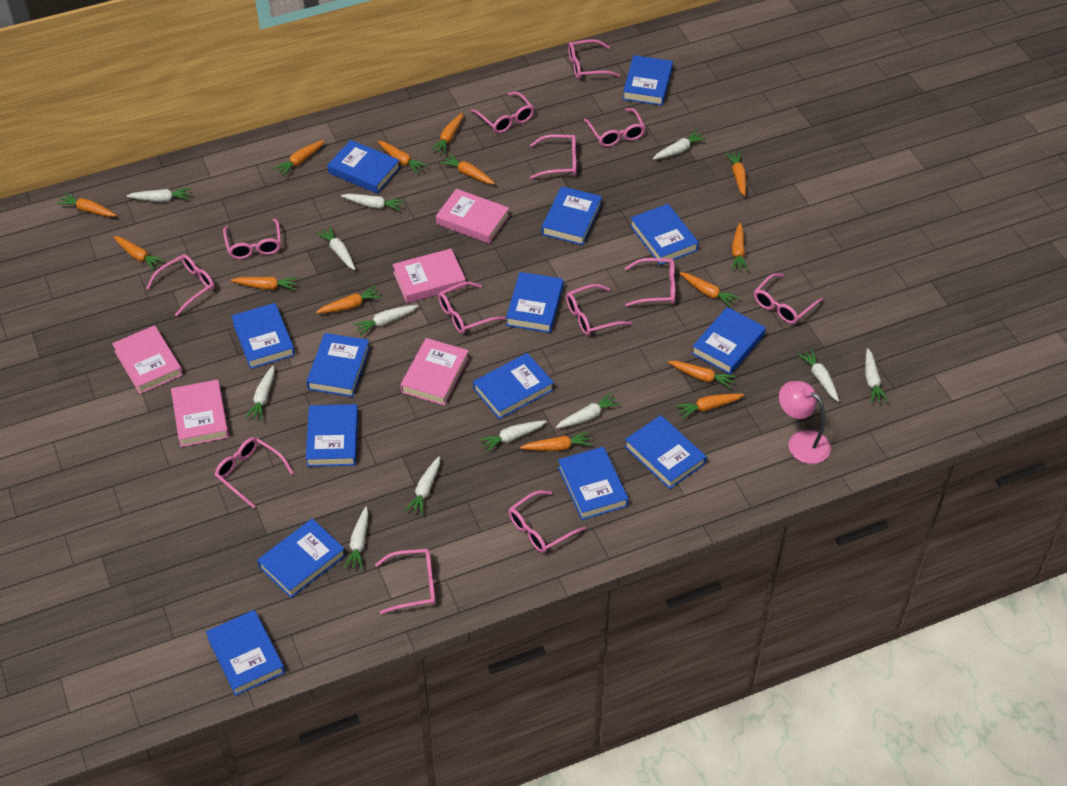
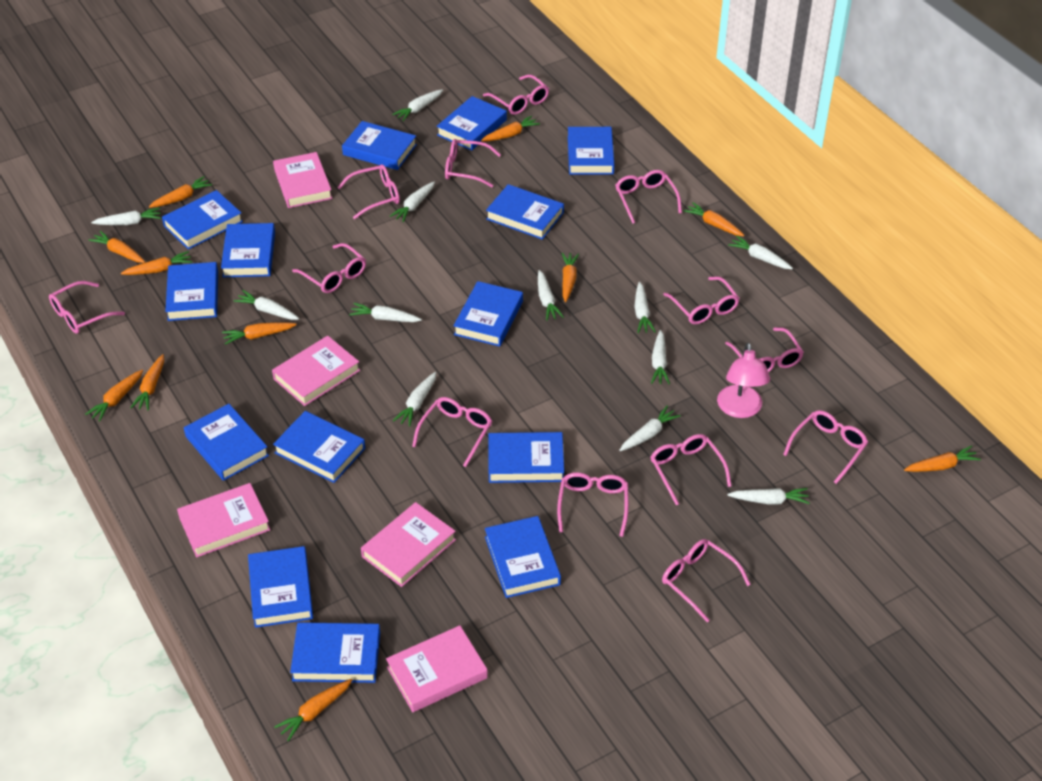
orange carrot: [57,193,117,217] [113,236,165,270] [231,277,298,290] [274,140,325,176] [316,286,382,313] [378,141,428,174] [431,113,463,154] [440,154,495,184] [520,431,592,451] [668,361,736,389] [675,393,744,419] [679,272,739,308] [726,151,746,197] [731,223,748,271] = 14 -> [85,369,143,422] [89,231,145,263] [121,251,193,275] [130,354,164,410] [149,176,212,208] [222,322,297,345] [274,679,352,741] [481,116,540,142] [562,253,579,302] [683,202,744,236] [904,445,981,472] = 11

